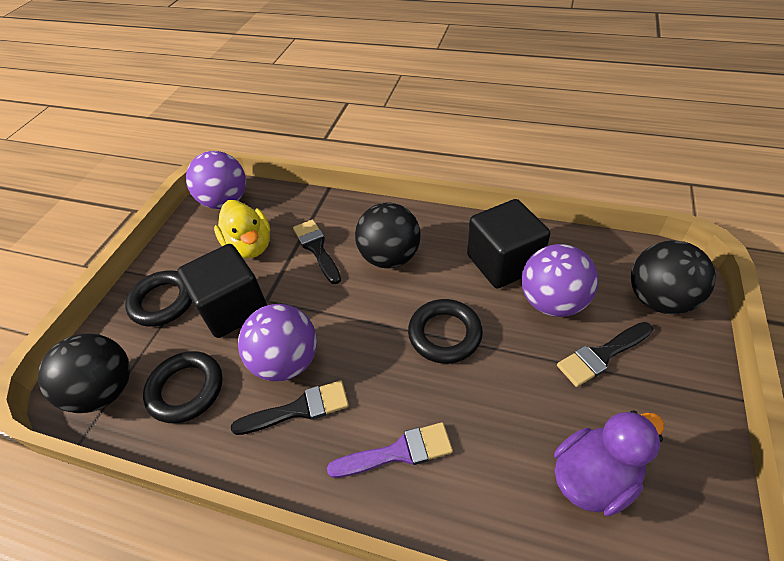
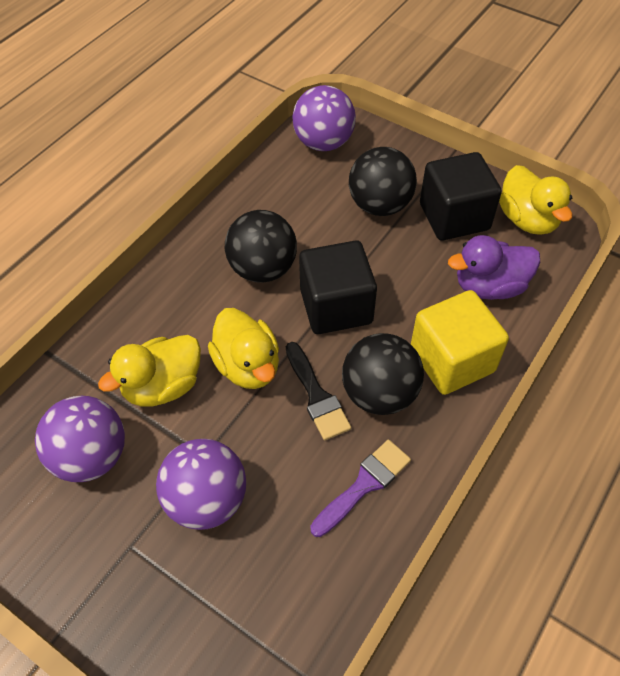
black brush: [231,380,349,435] [293,219,341,284] [557,322,653,387] = 3 -> [286,342,351,441] = 1
black ring: [125,270,193,327] [143,351,223,424] [408,299,483,364] = 3 -> none = 0
yellow cube: none = 0 -> [411,290,509,395] = 1
yellow duck: [214,200,270,258] = 1 -> [98,335,201,407] [208,308,279,389] [499,165,572,235] = 3

